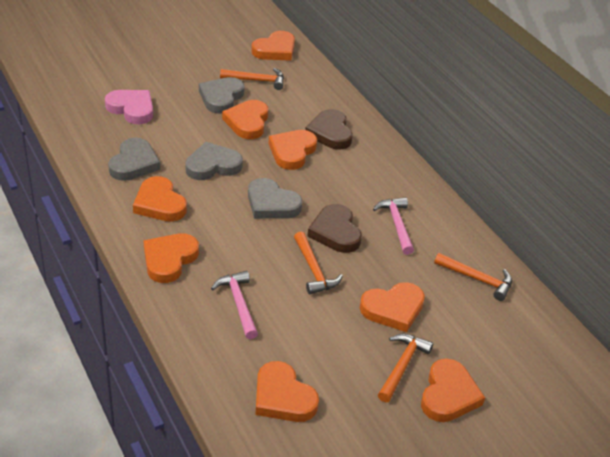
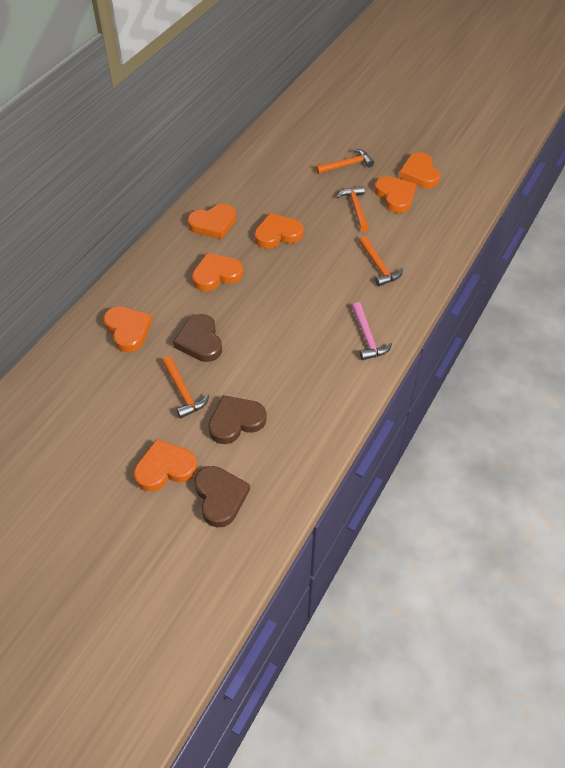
brown heart: [305,109,353,150] [308,204,362,253] = 2 -> [173,314,222,362] [195,466,250,527] [208,395,267,444] = 3
grey heart: [108,138,160,181] [185,142,243,180] [199,77,245,114] [248,178,302,219] = 4 -> none = 0
orange heart: [133,176,187,222] [143,233,199,283] [222,100,268,139] [251,31,295,61] [255,361,319,422] [269,130,317,170] [360,282,425,332] [421,359,485,422] = 8 -> [103,306,153,352] [134,439,197,492] [187,204,236,239] [192,253,243,291] [254,213,304,249] [374,176,416,213] [399,152,441,188] = 7
pink hammer: [211,271,258,339] [373,197,414,255] = 2 -> [352,302,392,360] = 1
pink heart: [105,90,153,124] = 1 -> none = 0

